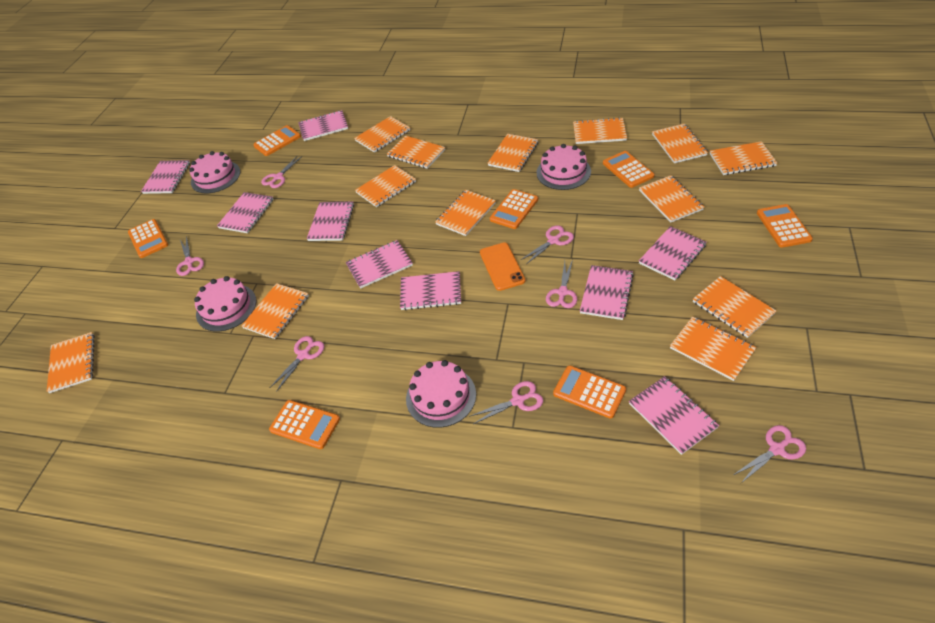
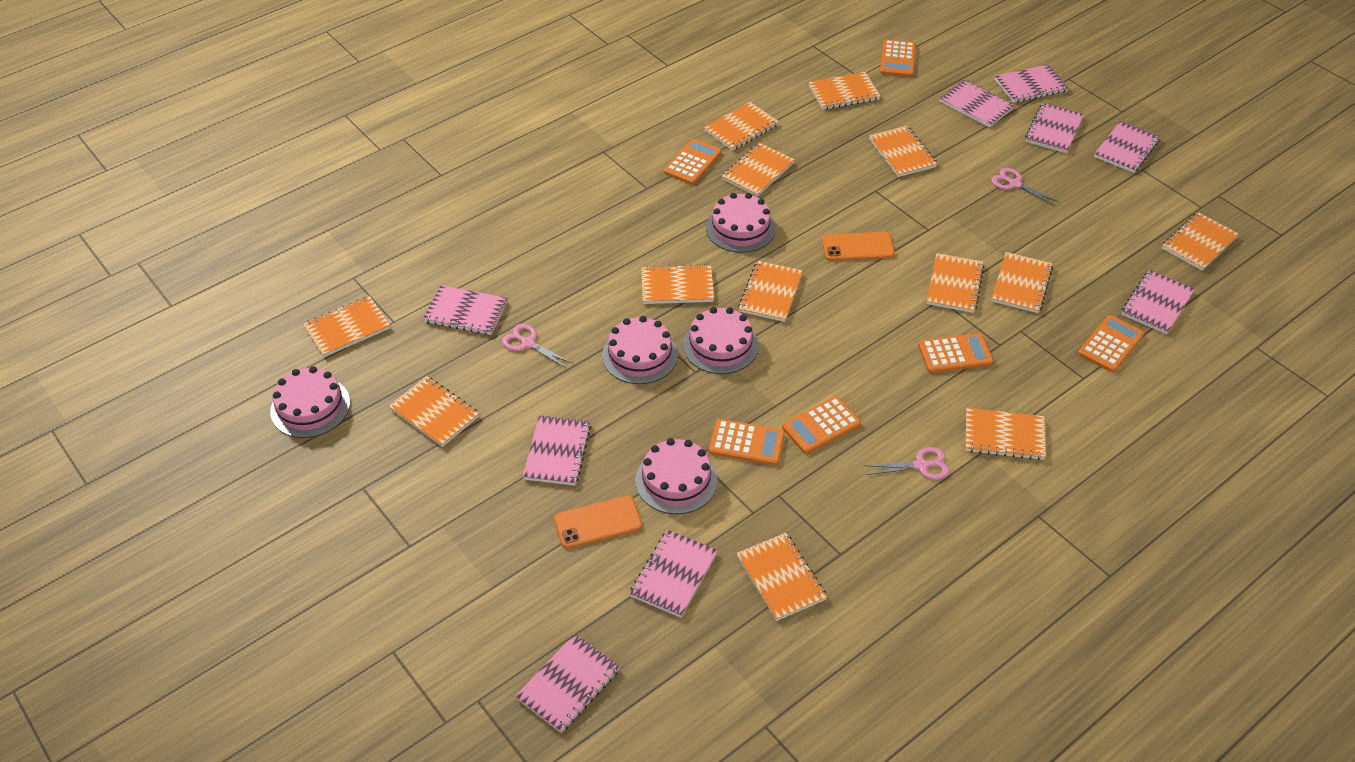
orange calculator: [128,219,168,258] [253,125,301,156] [269,400,340,449] [490,189,538,229] [553,365,626,419] [603,151,655,188] [757,204,813,248] = 7 -> [664,139,722,185] [709,419,785,465] [782,396,861,454] [880,39,916,77] [918,333,993,373] [1078,315,1144,372] = 6
orange phone: [480,243,525,291] = 1 -> [554,496,642,549] [822,232,895,261] = 2
pink cake: [189,151,240,193] [194,276,257,332] [406,360,476,428] [537,144,591,190] = 4 -> [270,366,350,438] [602,316,678,384] [635,438,718,514] [683,307,759,374] [706,193,776,253] = 5
pink scissors: [176,236,204,276] [261,155,302,188] [270,336,324,392] [471,381,543,424] [521,225,574,264] [546,260,577,308] [733,425,806,483] = 7 -> [502,324,572,369] [864,447,950,479] [991,168,1059,206] = 3

